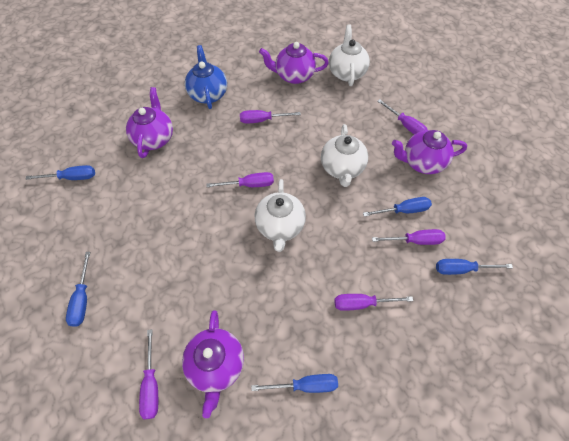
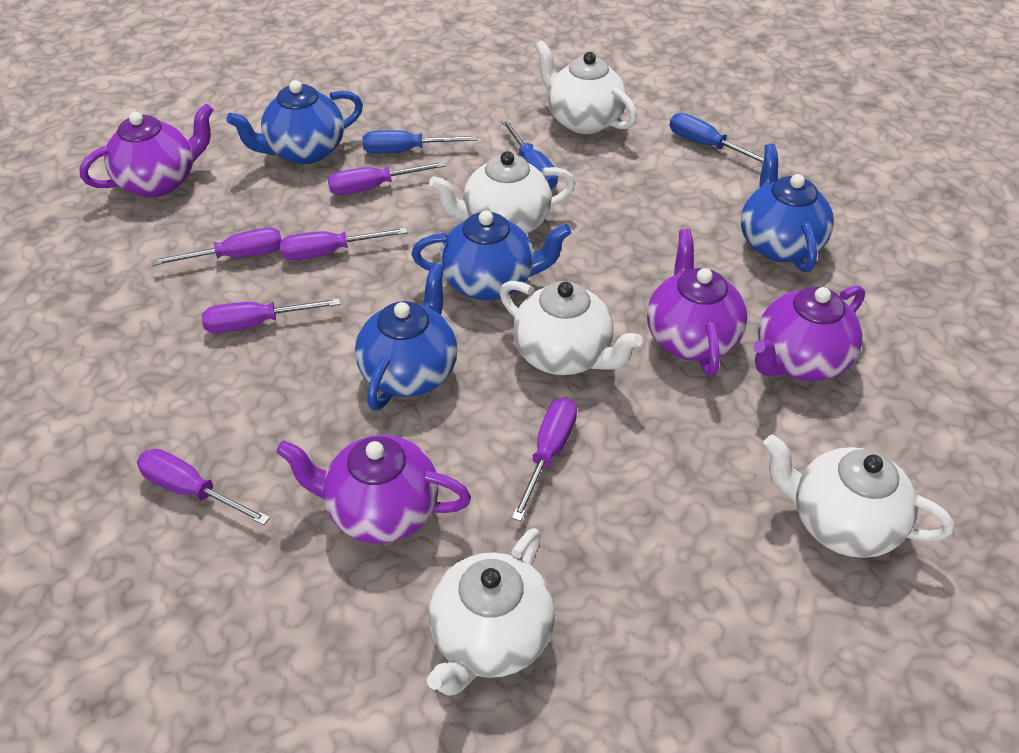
blue screwdriver: [26,165,95,180] [66,252,90,327] [251,374,338,393] [363,197,432,217] [436,259,513,275] = 5 -> [362,130,477,154] [501,119,558,190] [670,113,764,163] = 3
blue teapot: [185,45,227,109] = 1 -> [226,80,363,164] [355,262,458,411] [411,211,571,300] [741,144,834,272] = 4
white teapot: [255,179,306,252] [321,124,368,187] [329,24,370,86] = 3 -> [427,528,555,696] [429,151,576,234] [499,281,643,375] [535,41,637,134] [763,434,954,558] = 5

